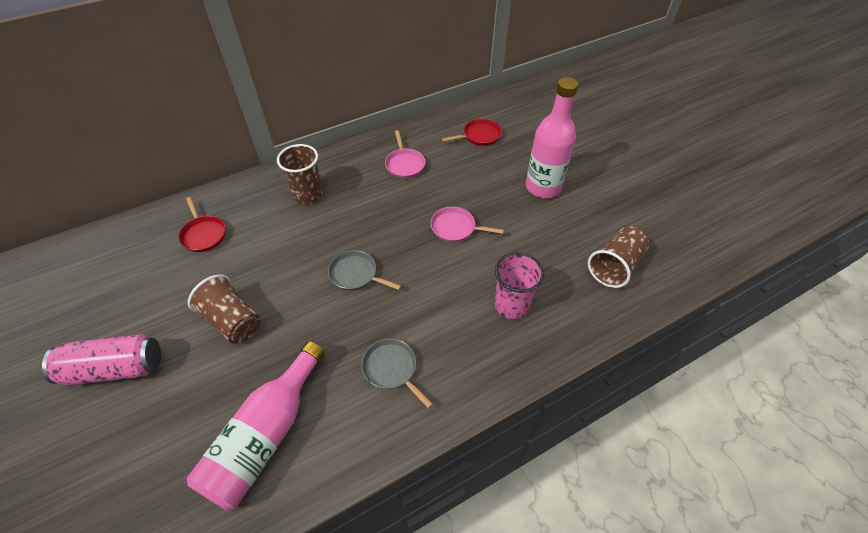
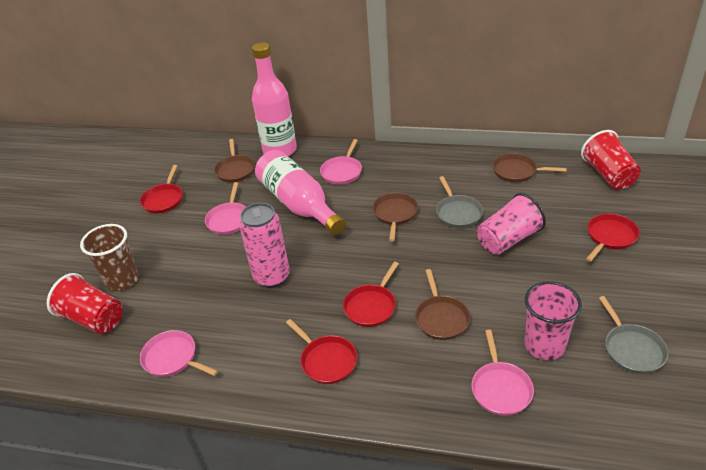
brown cup: [188,274,261,344] [277,144,322,204] [588,226,649,288] = 3 -> [80,224,139,291] = 1
brown pan: none = 0 -> [214,139,255,182] [372,193,418,242] [415,269,470,340] [492,153,567,182] = 4
pink cup: [495,252,544,319] = 1 -> [477,193,546,255] [524,281,582,360] = 2
pink pan: [385,130,425,178] [430,207,504,242] = 2 -> [140,330,218,377] [205,182,246,235] [320,139,362,185] [471,330,534,416] = 4
red cup: none = 0 -> [47,273,123,334] [581,130,641,190] = 2
red pan: [178,197,226,252] [442,119,502,146] = 2 -> [140,165,183,214] [286,319,357,384] [343,262,399,327] [586,214,640,262] = 4

